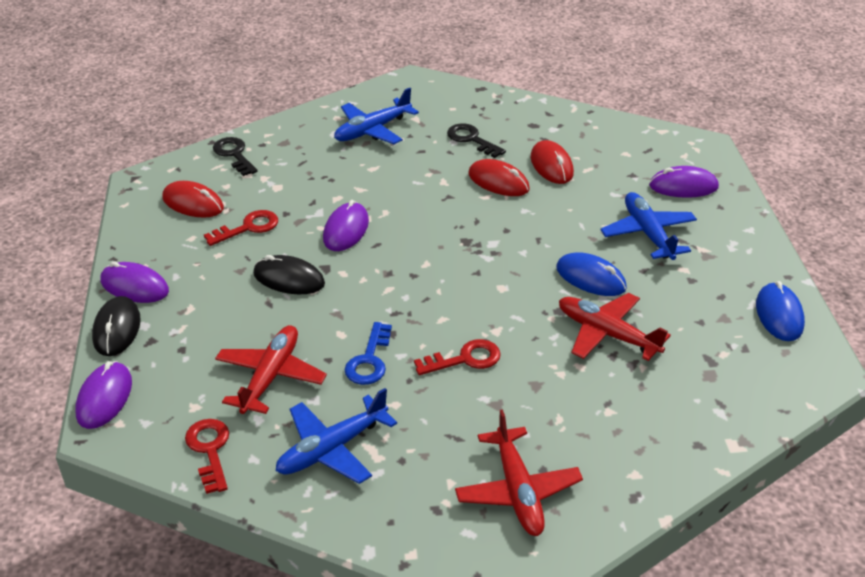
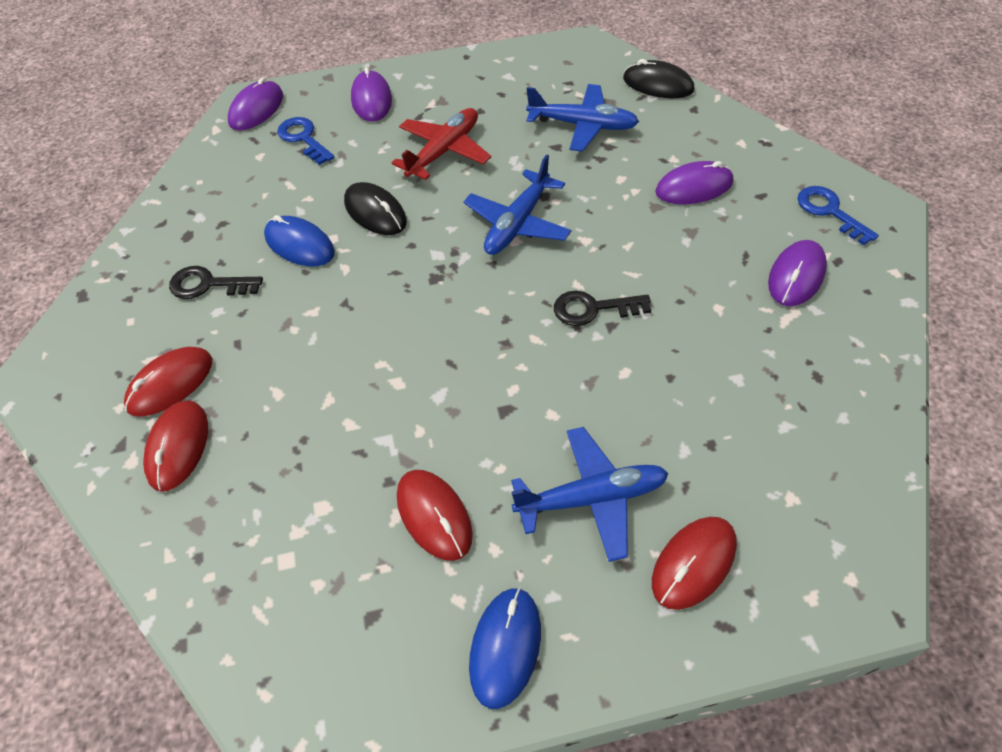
blue key: [344,322,392,385] = 1 -> [277,117,334,165] [797,186,879,246] = 2
red key: [185,419,229,494] [204,210,278,246] [414,339,501,375] = 3 -> none = 0
red mouse: [162,181,224,218] [468,159,530,196] [531,140,574,184] = 3 -> [124,347,212,417] [143,400,208,492] [397,470,473,561] [652,517,737,610] = 4
red plane: [215,325,327,414] [455,409,583,536] [559,293,671,361] = 3 -> [392,108,491,180] = 1

